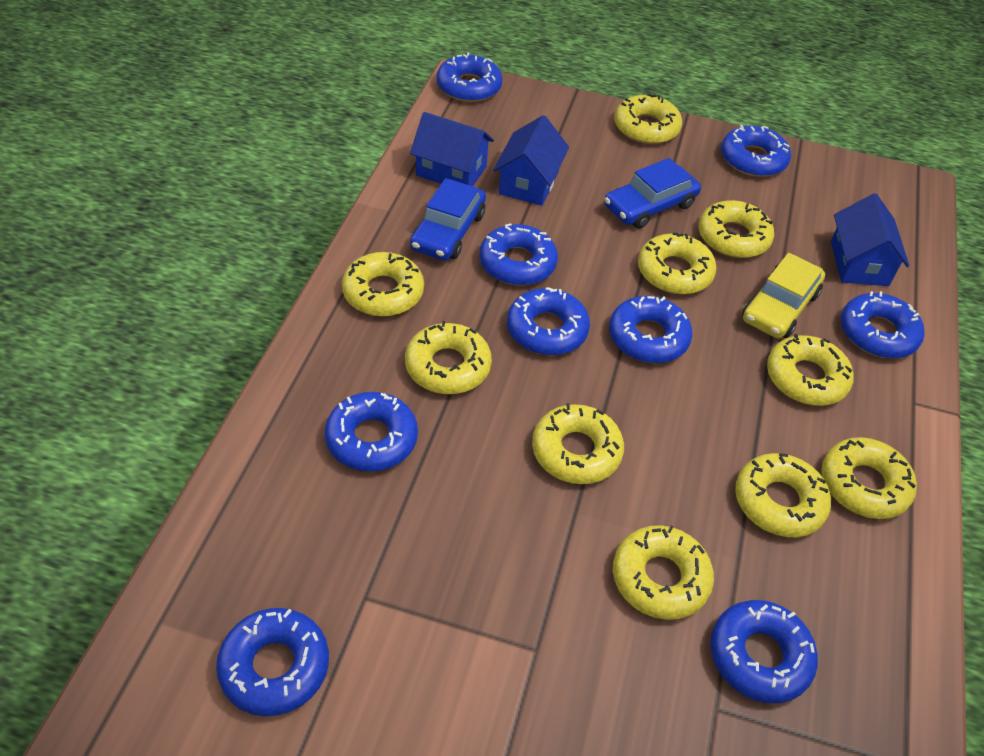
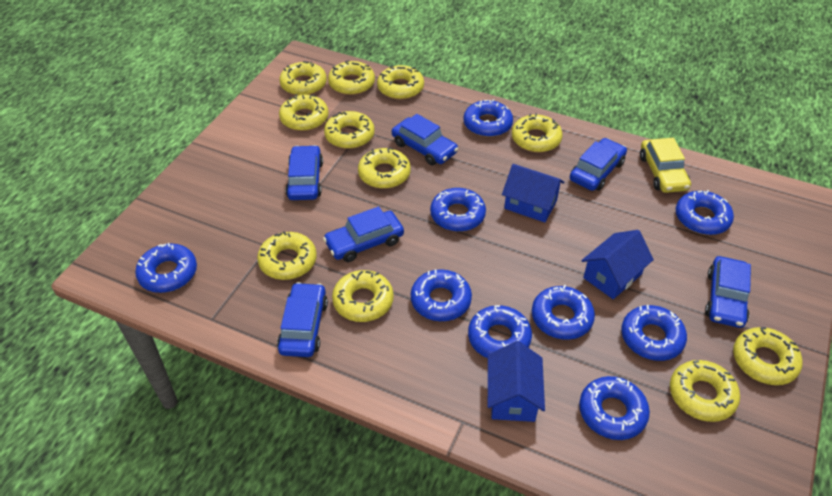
blue car: [410,178,486,260] [604,158,701,229] = 2 -> [277,282,328,357] [285,145,323,200] [323,206,404,262] [392,114,458,166] [570,138,627,191] [705,256,751,328] = 6
yellow donut: [342,252,424,317] [405,321,492,394] [532,403,624,484] [613,525,714,620] [614,94,682,144] [638,232,717,294] [698,200,774,258] [735,453,831,537] [767,334,854,406] [822,437,917,519] = 10 -> [257,232,317,280] [279,61,327,95] [279,94,328,131] [324,111,375,149] [328,60,375,95] [332,270,394,322] [358,148,411,189] [377,65,424,100] [512,113,563,152] [670,360,740,422] [733,327,803,385] = 11

